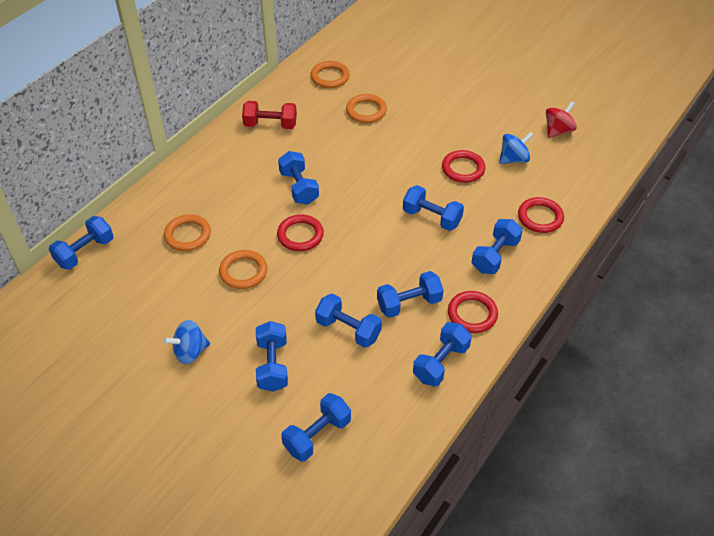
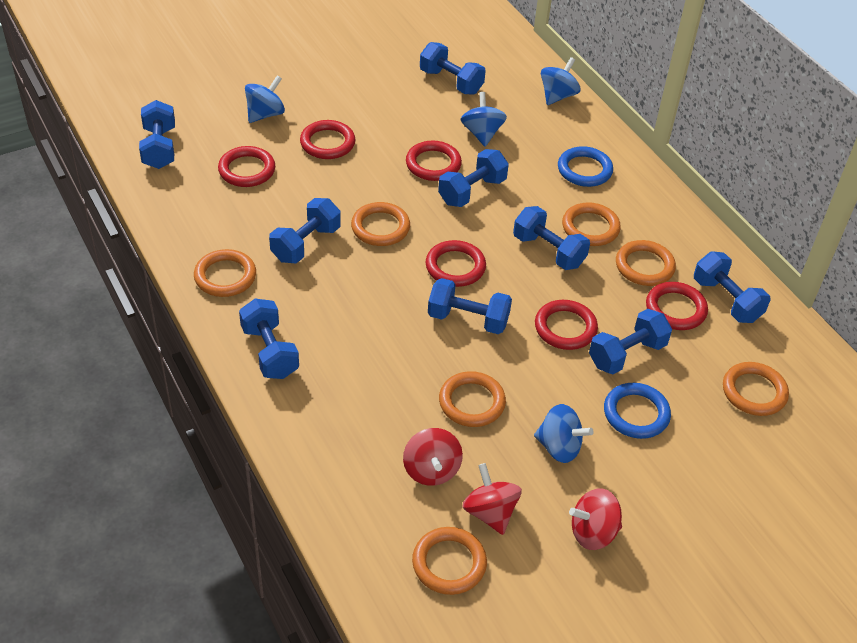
blue ring: none = 0 -> [558,146,613,187] [604,383,671,439] = 2
blue spinning top: [163,320,210,364] [499,132,534,164] = 2 -> [245,75,285,123] [461,92,507,146] [534,404,594,463] [541,57,581,105] = 4
orange ring: [164,214,211,251] [219,250,267,289] [310,61,350,88] [346,94,387,123] = 4 -> [194,249,256,297] [351,202,410,246] [412,527,487,595] [439,371,506,427] [562,202,621,246] [616,240,676,286] [723,362,789,416] = 7
red dumbbell: [242,101,297,129] = 1 -> none = 0
red ring: [277,215,324,251] [442,150,486,183] [448,291,498,333] [518,197,564,233] = 4 -> [218,146,275,187] [300,120,355,159] [406,141,462,181] [426,240,486,287] [535,300,598,350] [646,282,708,330] = 6
red spinning top: [546,101,577,138] = 1 -> [403,428,463,486] [462,463,522,535] [569,488,622,550] = 3

